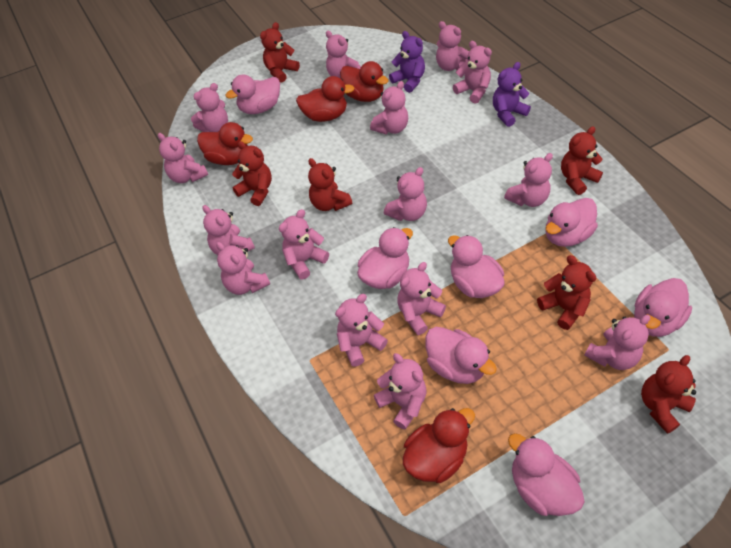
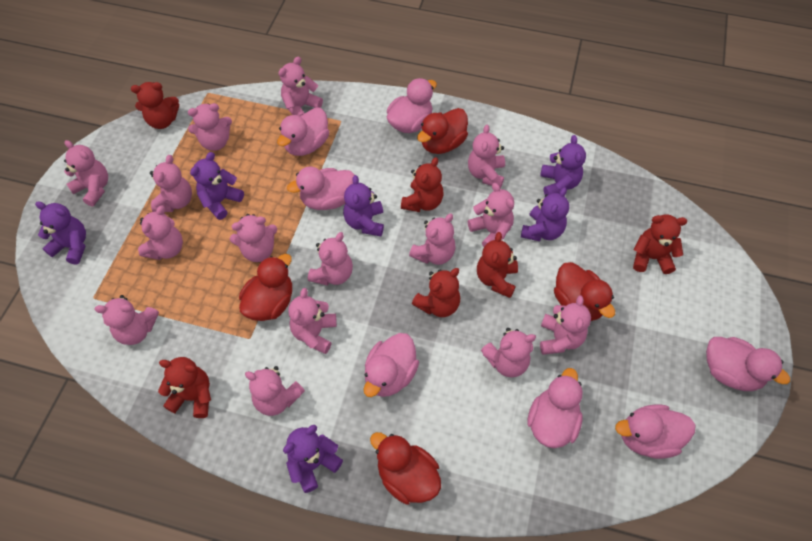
purple teddy bear: [389,31,425,93] [493,62,531,127] = 2 -> [35,201,86,264] [190,152,244,220] [283,425,343,493] [343,175,384,236] [521,187,569,241] [540,135,586,195] = 6

